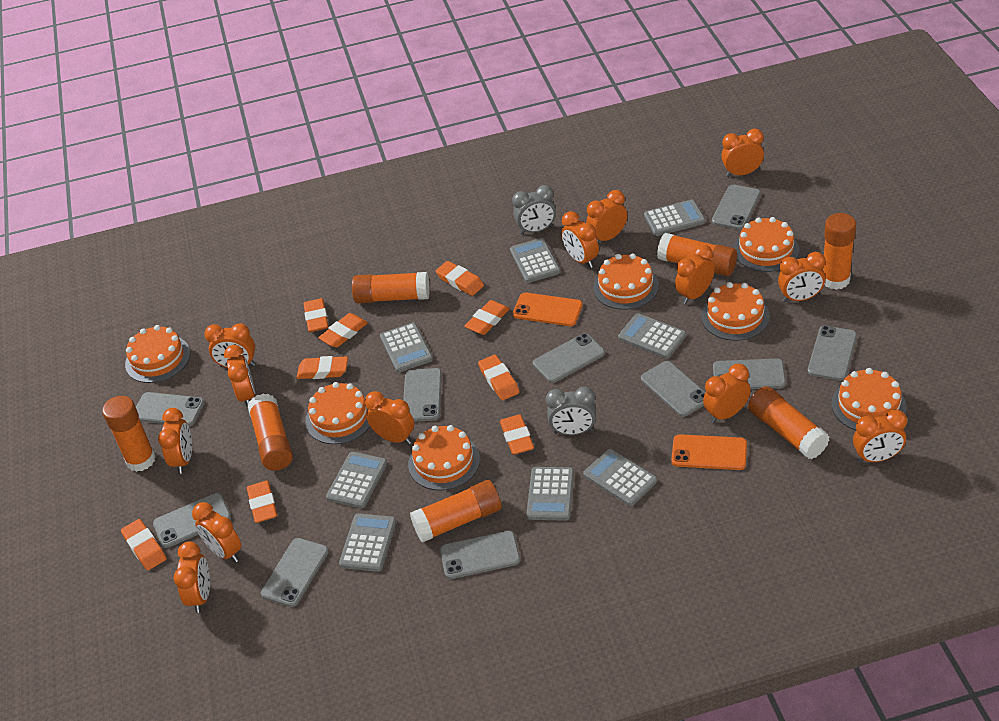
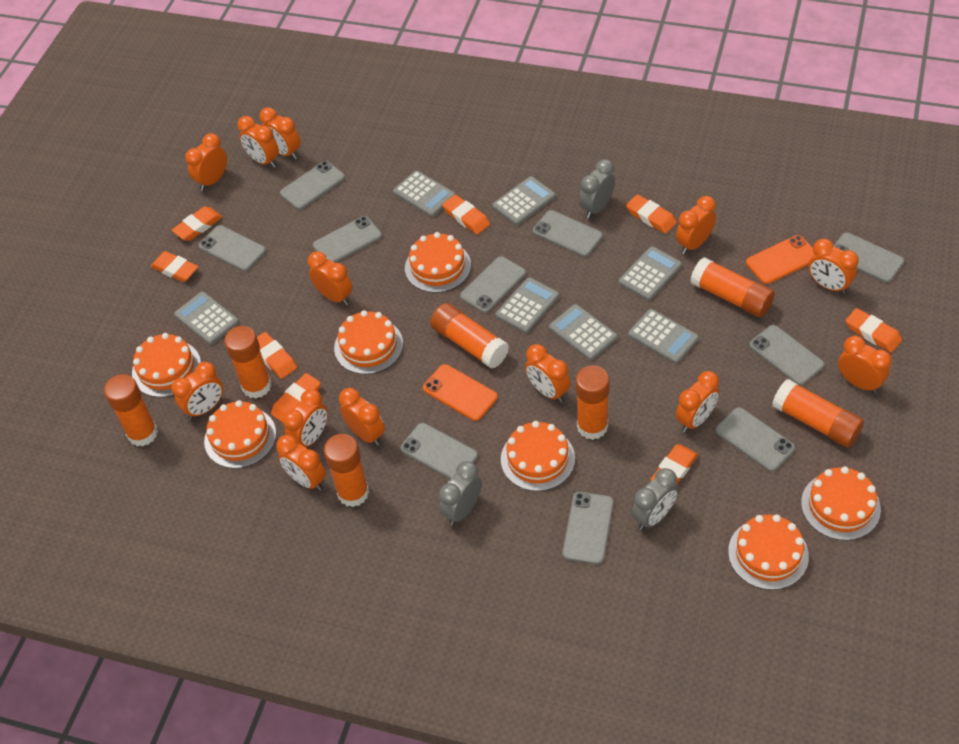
grey calculator: [326,452,387,508] [339,513,396,572] [380,323,433,372] [510,238,560,283] [526,467,574,521] [583,449,657,506] [618,313,686,359] [644,199,706,236] = 8 -> [174,292,239,345] [393,171,455,217] [492,177,555,225] [496,277,559,333] [549,304,617,360] [619,246,682,301] [628,309,699,364] = 7
grey clock: [512,185,556,235] [546,387,596,435] = 2 -> [439,461,482,525] [579,159,615,219] [631,468,678,530] = 3
orange eraser: [121,519,167,570] [247,481,277,523] [297,356,348,379] [303,298,329,332] [318,313,368,348] [436,261,484,296] [464,300,510,335] [478,355,520,400] [500,415,534,455] = 9 -> [150,251,198,282] [172,206,222,241] [257,332,297,379] [271,373,321,423] [442,195,490,235] [626,194,677,234] [650,444,698,485] [846,308,902,353] = 8

